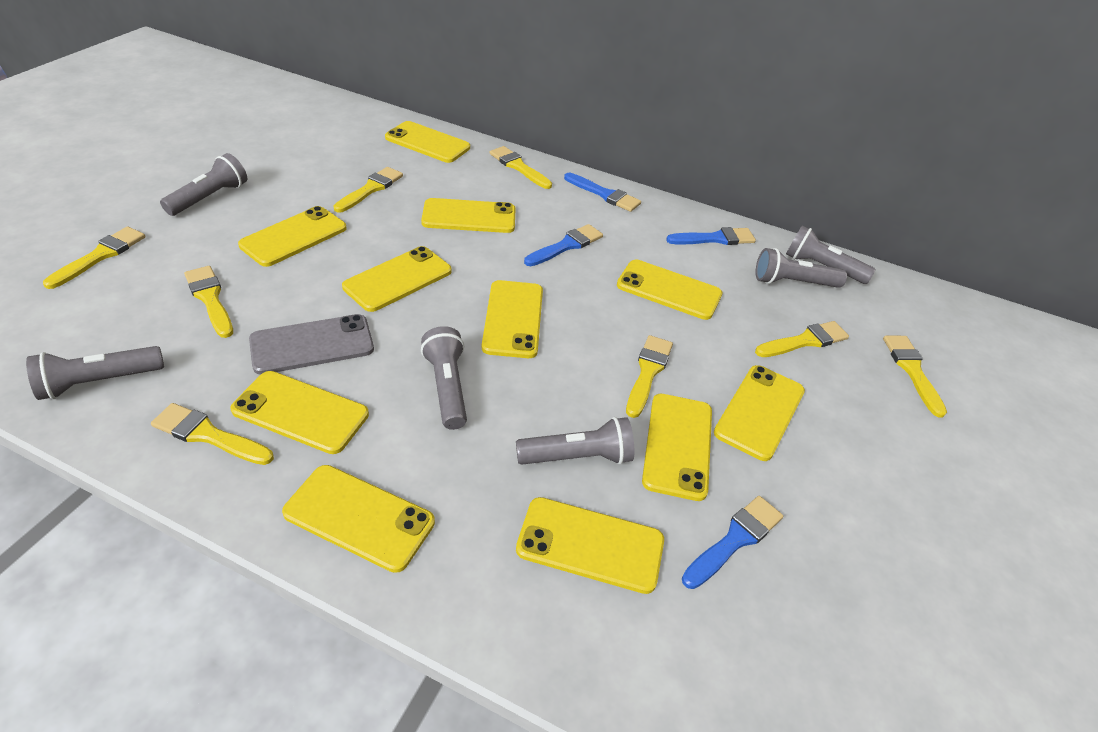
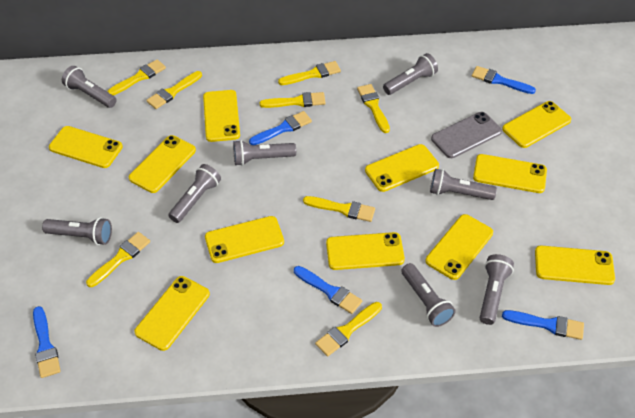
blue brush: [524,224,603,266] [564,173,641,212] [666,227,756,245] [682,496,783,589] = 4 -> [33,306,61,378] [249,111,312,145] [294,266,362,314] [472,66,536,94] [502,310,584,340] = 5
grey flashlight: [26,346,164,400] [160,153,247,216] [421,326,467,430] [516,417,634,465] [756,248,847,288] [786,226,876,284] = 6 -> [42,217,112,245] [62,66,117,108] [168,164,221,223] [233,140,296,166] [383,53,438,95] [401,263,456,327] [430,169,497,200] [480,254,514,325] = 8

